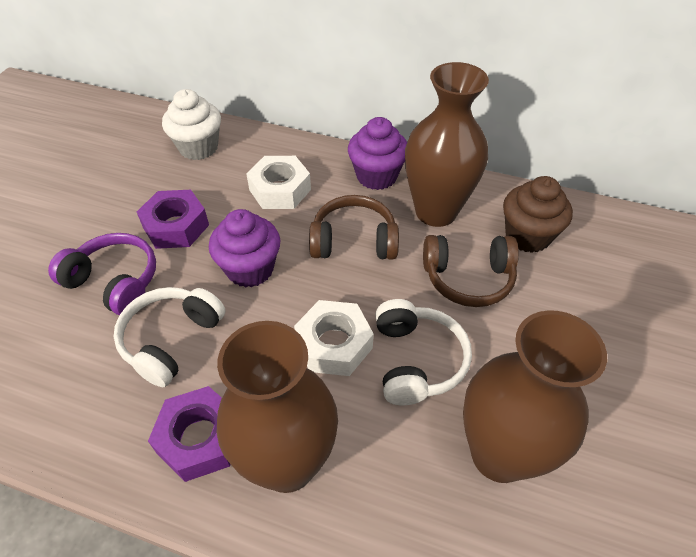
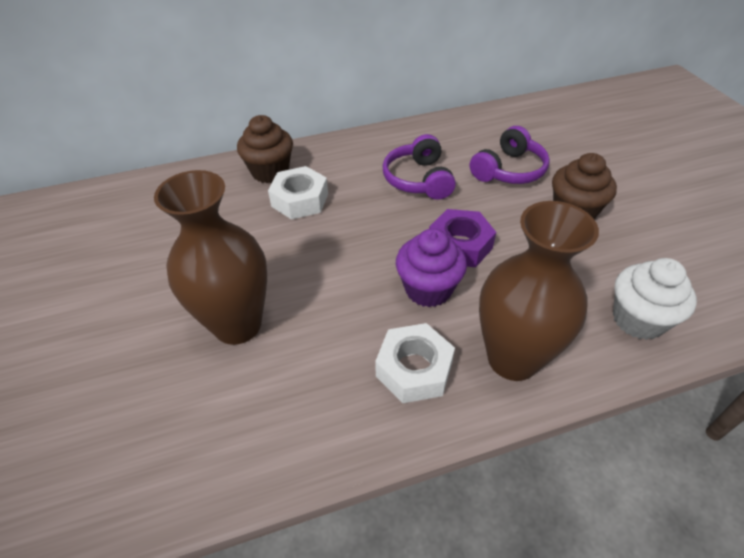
brown cupcake: [503,176,573,253] = 1 -> [237,115,293,183] [552,153,617,219] = 2
brown headphones: [309,195,399,260] [423,235,519,307] = 2 -> none = 0
brown vase: [217,321,338,493] [405,62,489,227] [463,310,607,483] = 3 -> [154,170,267,345] [479,201,599,381] = 2
purple cupcake: [209,209,280,288] [348,117,407,190] = 2 -> [396,228,467,307] = 1
purple headphones: [48,233,156,315] = 1 -> [383,134,456,200] [470,126,550,184] = 2
purple nut: [137,190,209,249] [148,386,231,482] = 2 -> [429,209,496,267] = 1
white headphones: [114,287,225,387] [375,299,472,405] = 2 -> none = 0

